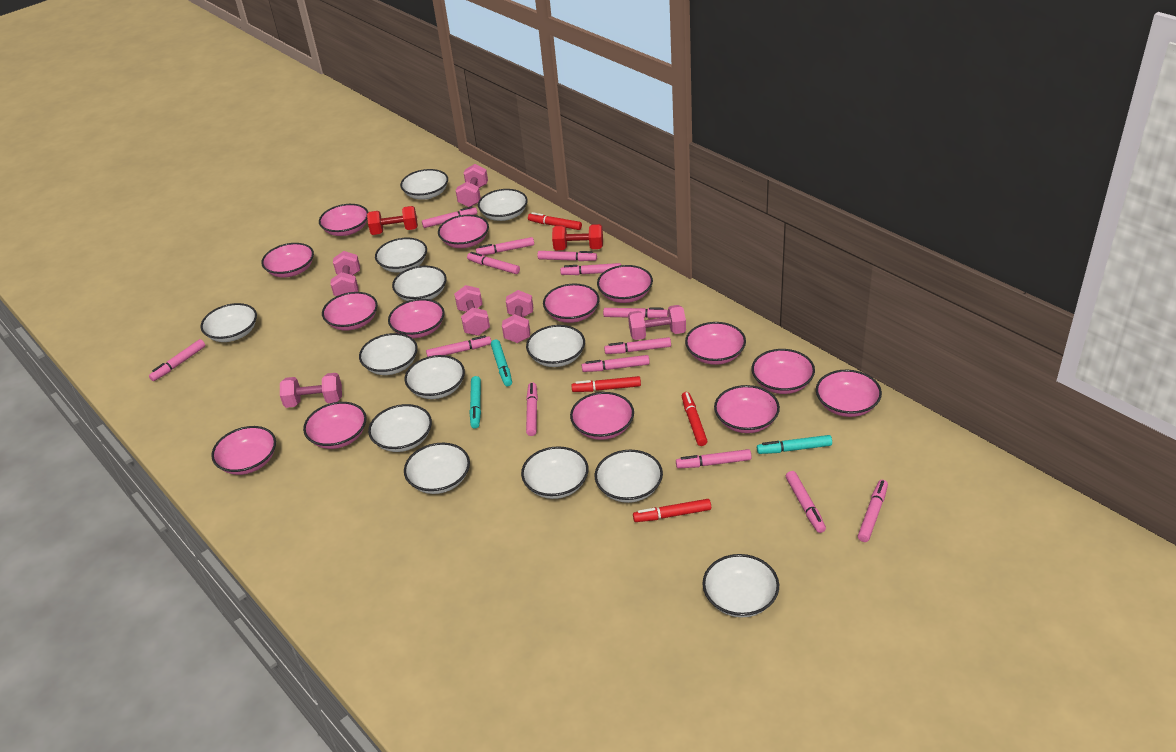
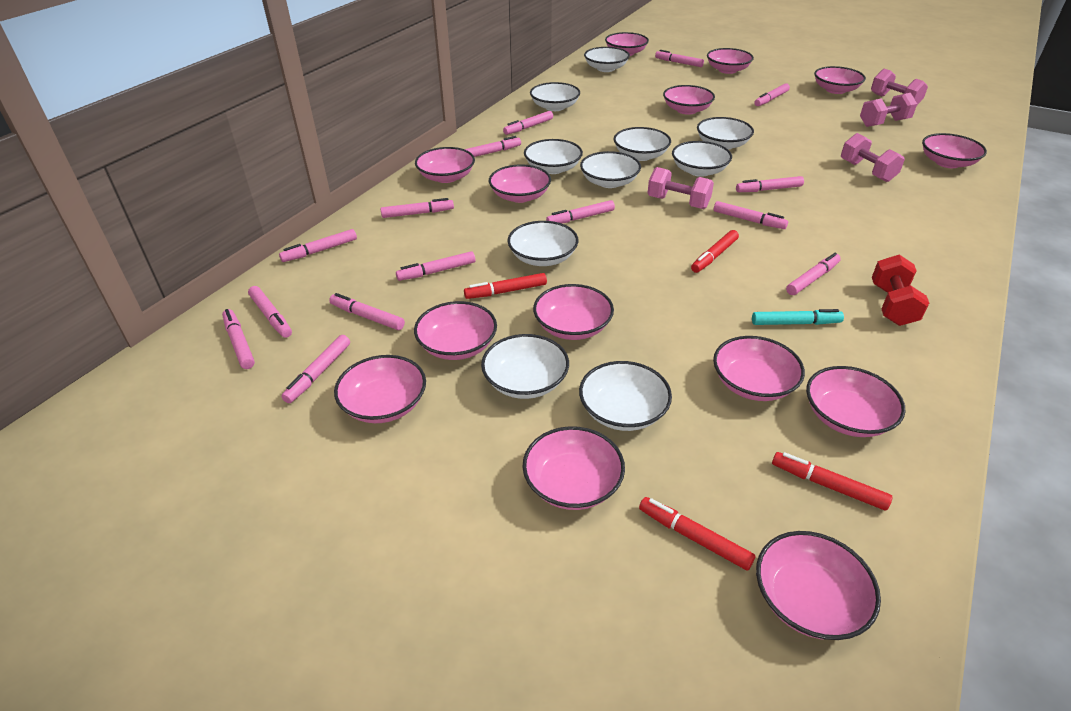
pink dumbbell: [280,373,342,408] [330,251,360,296] [454,285,490,336] [456,164,488,207] [502,290,533,343] [628,305,686,340] = 6 -> [648,167,714,209] [841,133,905,182] [860,93,917,127] [871,69,928,105] = 4
pink marker: [149,339,205,381] [422,206,477,228] [426,335,491,357] [467,252,520,274] [476,237,534,255] [526,383,538,436] [537,251,597,261] [560,263,621,275] [582,355,650,372] [603,307,668,318] [604,337,671,354] [676,449,752,468] [786,471,826,533] [858,480,888,542] = 14 -> [222,309,255,369] [248,286,292,338] [279,229,357,262] [281,335,350,403] [329,293,405,330] [381,198,454,218] [396,251,475,281] [465,136,521,157] [503,111,553,135] [546,200,615,223] [655,50,704,67] [714,201,788,229] [736,176,804,192] [754,83,790,106] [786,253,841,295] = 15
red dumbbell: [367,206,418,235] [552,224,603,250] = 2 -> [872,254,929,326] = 1
turquoise marker: [469,376,481,429] [491,339,512,386] [757,435,832,454] = 3 -> [752,309,844,325] = 1
white bowl: [200,303,257,342] [359,333,418,375] [368,404,432,452] [375,238,427,273] [392,266,447,301] [400,169,448,200] [404,355,465,399] [404,443,470,494] [478,189,528,221] [521,446,589,499] [526,325,585,367] [595,450,663,503] [702,554,779,617] = 13 -> [481,334,569,399] [507,221,579,266] [524,139,583,174] [530,82,580,111] [579,361,672,431] [580,151,641,188] [584,47,630,72] [613,127,671,161] [672,141,732,177] [697,117,754,150] = 10

